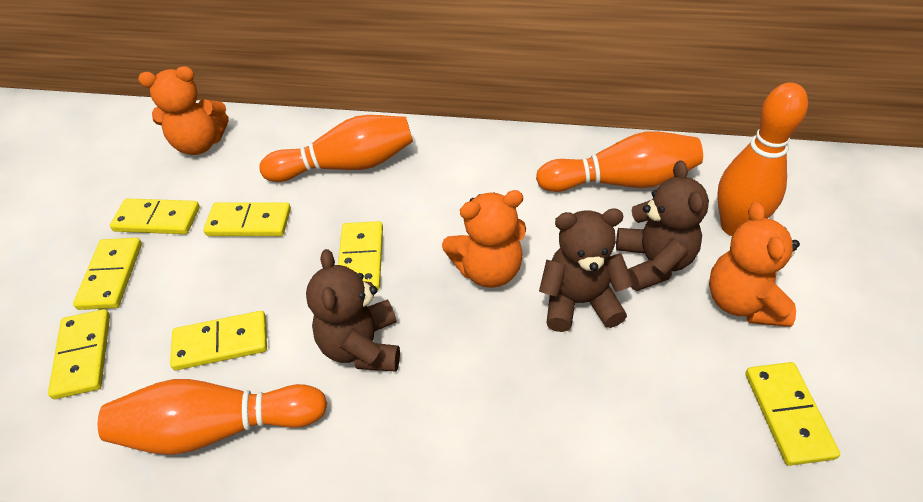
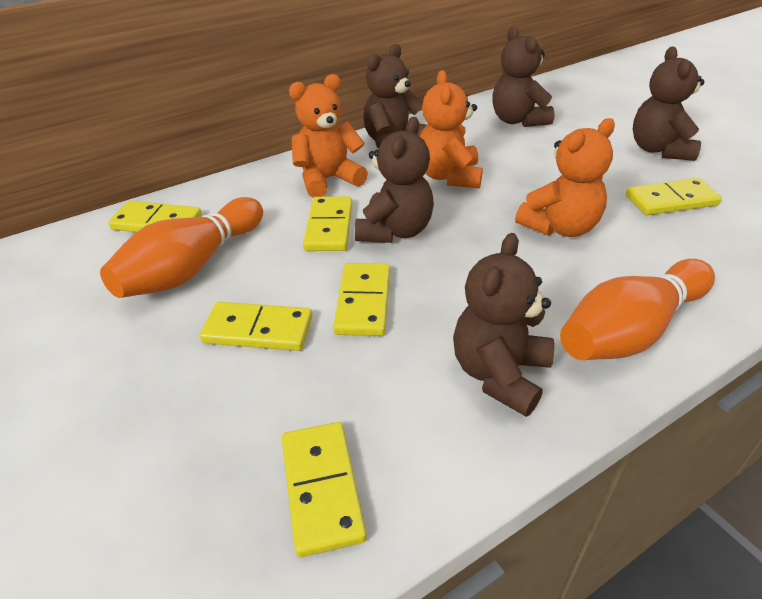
brown teddy bear: [306,249,400,372] [539,208,634,332] [616,160,709,291] = 3 -> [355,117,434,243] [363,44,427,148] [453,233,554,417] [492,27,555,127] [633,47,704,161] = 5
orange bowling pin: [98,379,327,455] [259,115,413,182] [536,131,703,192] [717,82,808,236] = 4 -> [100,197,263,298] [560,259,715,360] = 2
yellow domino: [48,309,110,399] [73,238,142,310] [110,198,200,234] [170,311,267,370] [203,202,291,236] [338,221,383,290] [745,362,840,466] = 7 -> [108,201,202,232] [200,302,312,351] [282,422,367,557] [303,196,352,251] [333,263,390,336] [626,178,722,215] = 6

